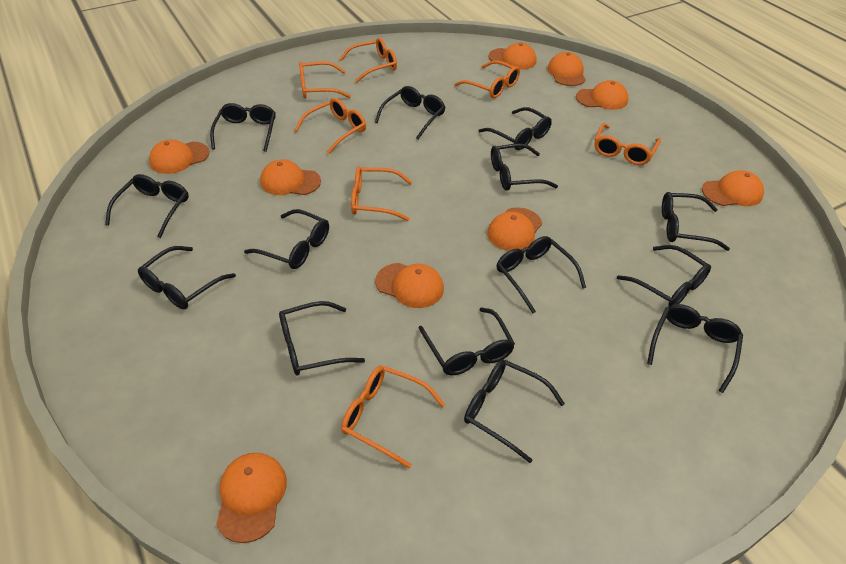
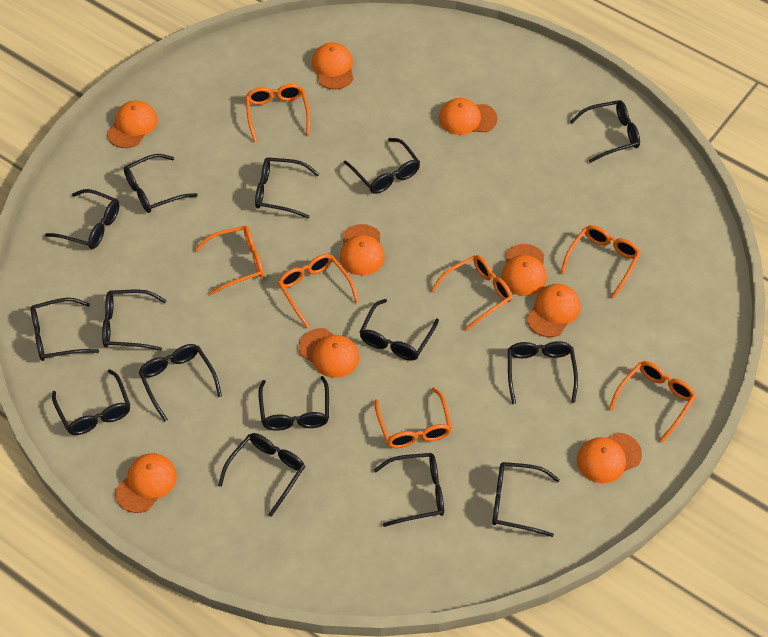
black glasses: [105,174,189,238] [138,246,236,309] [210,103,276,152] [244,209,329,269] [279,301,365,375] [375,86,445,139] [419,307,515,375] [464,359,565,463] [478,107,552,150] [491,144,558,191] [496,236,586,313] [617,245,711,306] [647,304,743,393] [662,192,730,251] = 14 -> [30,298,99,361] [45,189,119,249] [52,369,130,435] [102,289,167,351] [124,154,198,213] [139,344,222,422] [218,433,305,517] [255,157,319,219] [258,376,329,431] [343,138,420,194] [360,299,439,361] [374,453,444,527] [492,462,560,537] [508,341,578,404] [570,100,640,163] = 15

